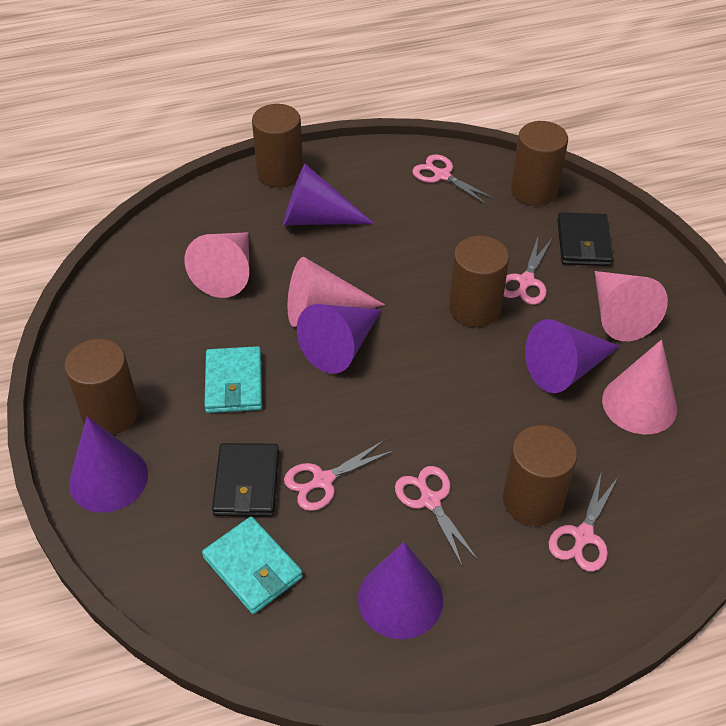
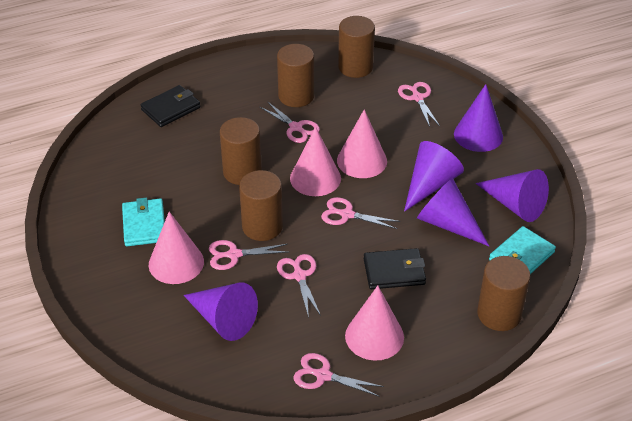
pink scissors: [284,440,394,511] [395,466,478,567] [412,155,495,205] [504,237,552,305] [549,471,618,572] = 5 -> [209,240,288,270] [260,101,320,143] [277,254,321,318] [293,353,384,397] [321,197,400,229] [398,82,440,127] = 6

